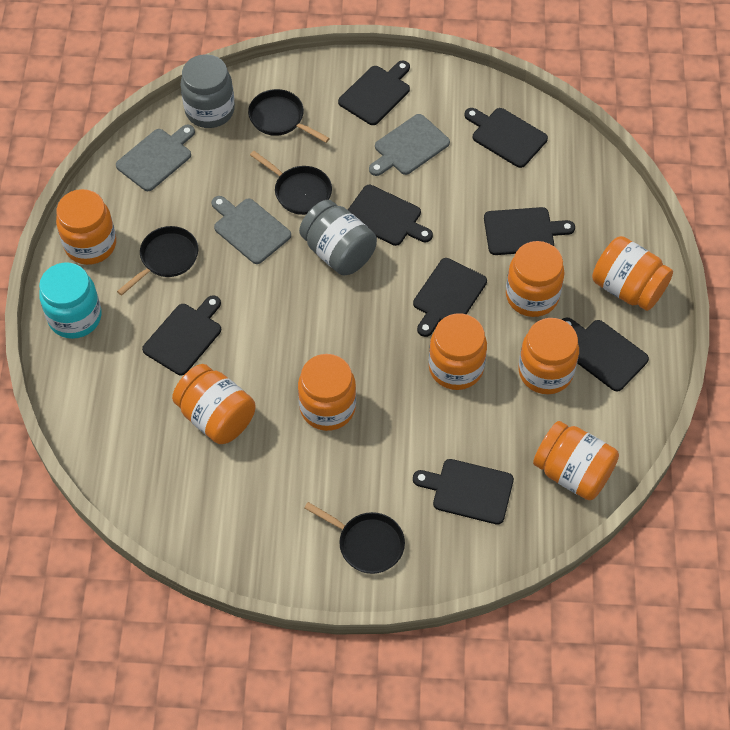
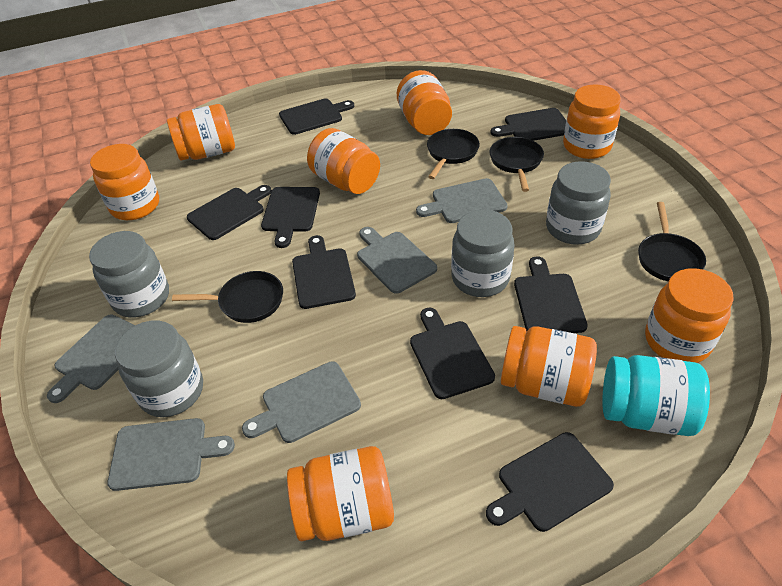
grey cutting board: [116,125,195,191] [211,196,291,264] [369,114,450,176] = 3 -> [47,314,135,403] [107,418,235,491] [242,361,361,443] [357,227,437,294] [416,178,508,223] = 5
grey jar: [180,54,235,128] [299,200,377,276] = 2 -> [89,231,169,318] [115,320,203,417] [451,210,514,297] [546,161,611,245] = 4

